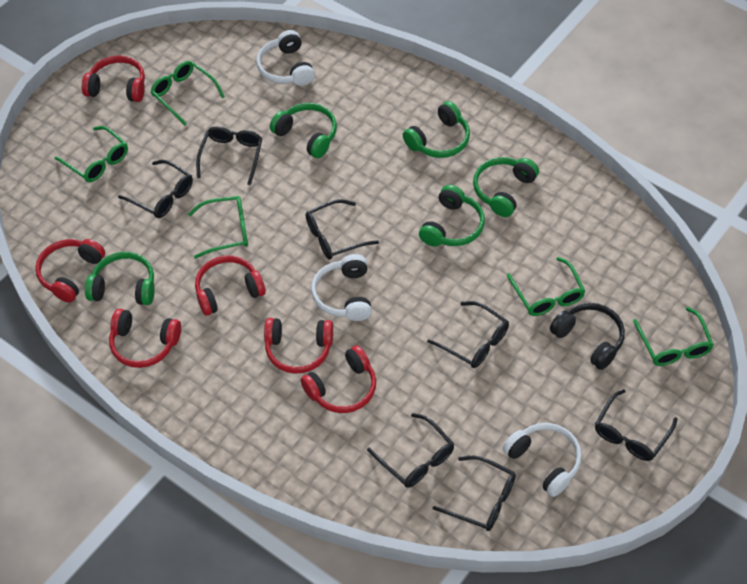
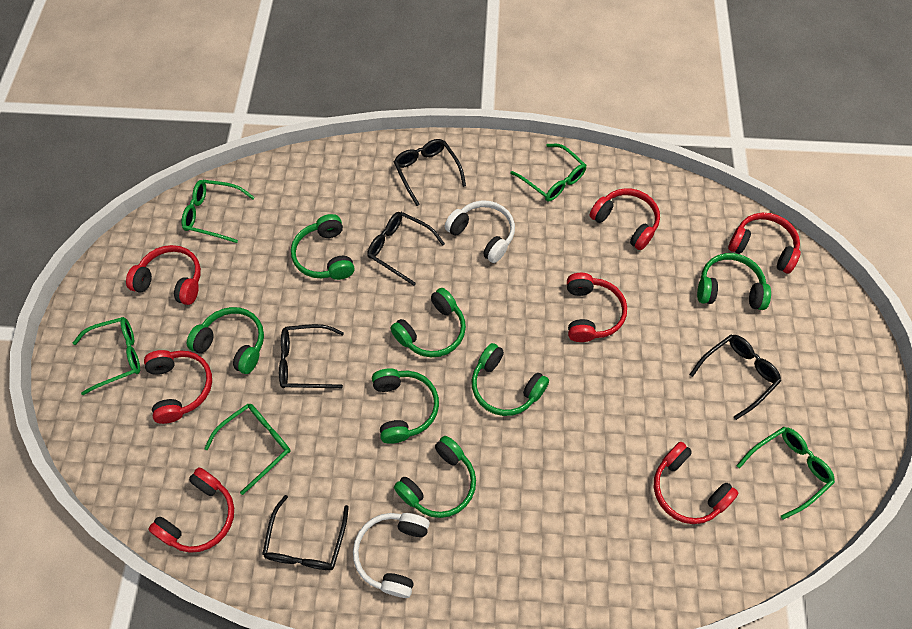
black glasses: [118,160,193,218] [196,126,262,185] [305,199,379,260] [367,413,454,488] [427,301,509,368] [433,456,516,531] [595,389,678,461] = 7 -> [262,495,349,570] [279,324,344,388] [367,212,445,286] [394,139,466,206] [689,334,781,420] = 5
black headphones: [550,303,625,370] = 1 -> none = 0
green headphones: [85,252,155,305] [270,103,337,158] [403,101,470,158] [419,185,485,247] [473,157,539,217] = 5 -> [187,307,264,374] [291,214,355,280] [372,369,439,444] [390,288,466,357] [394,436,476,518] [472,343,549,416] [697,253,771,310] = 7
red headphones: [35,239,105,303] [82,56,145,102] [109,309,181,368] [195,255,266,316] [264,318,333,374] [301,345,376,413] = 6 -> [126,245,201,305] [144,350,212,424] [148,468,234,553] [567,273,627,342] [589,188,660,250] [654,442,738,524] [728,213,801,274] = 7
white headphones: [256,30,315,86] [311,254,372,321] [503,423,582,497] = 3 -> [353,513,430,598] [445,200,515,263] = 2

